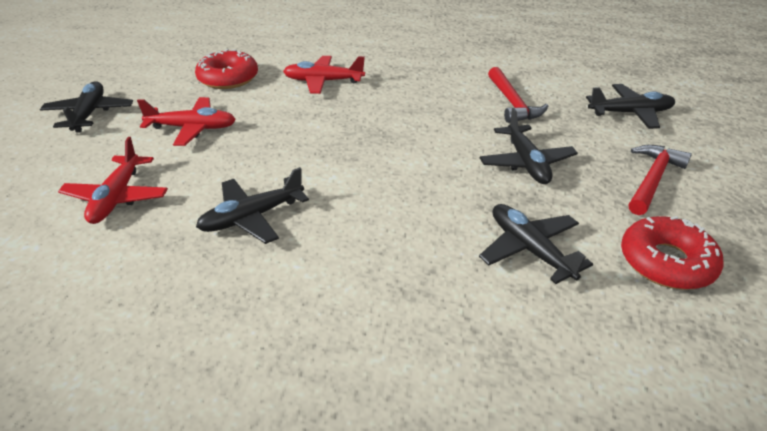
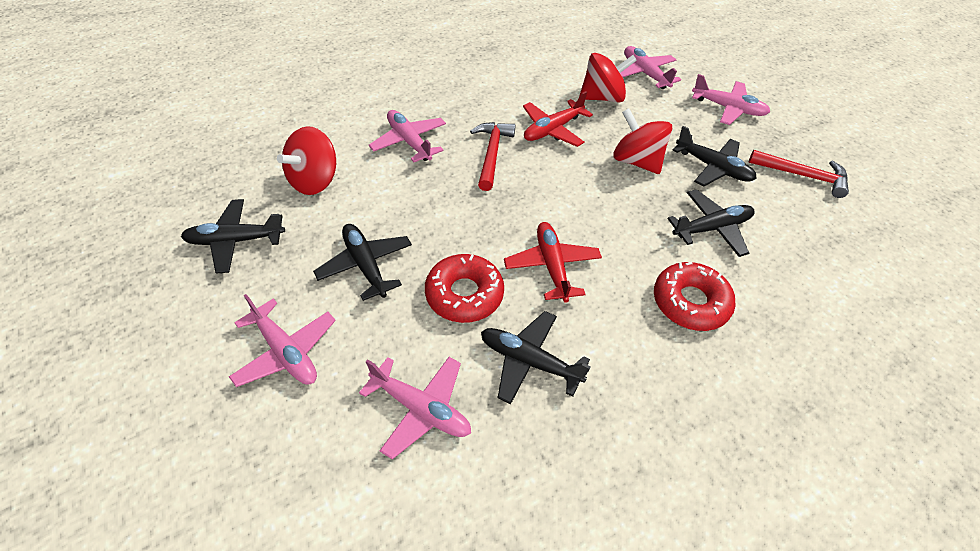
pink plane: none = 0 -> [229,294,336,387] [359,357,471,459] [369,110,446,162] [620,46,681,89] [692,74,770,125] = 5
red plane: [58,137,168,224] [137,97,236,146] [283,56,365,94] = 3 -> [504,222,602,303] [523,91,593,147] = 2
red spinning top: none = 0 -> [277,126,337,195] [579,53,637,103] [613,108,672,174] = 3

